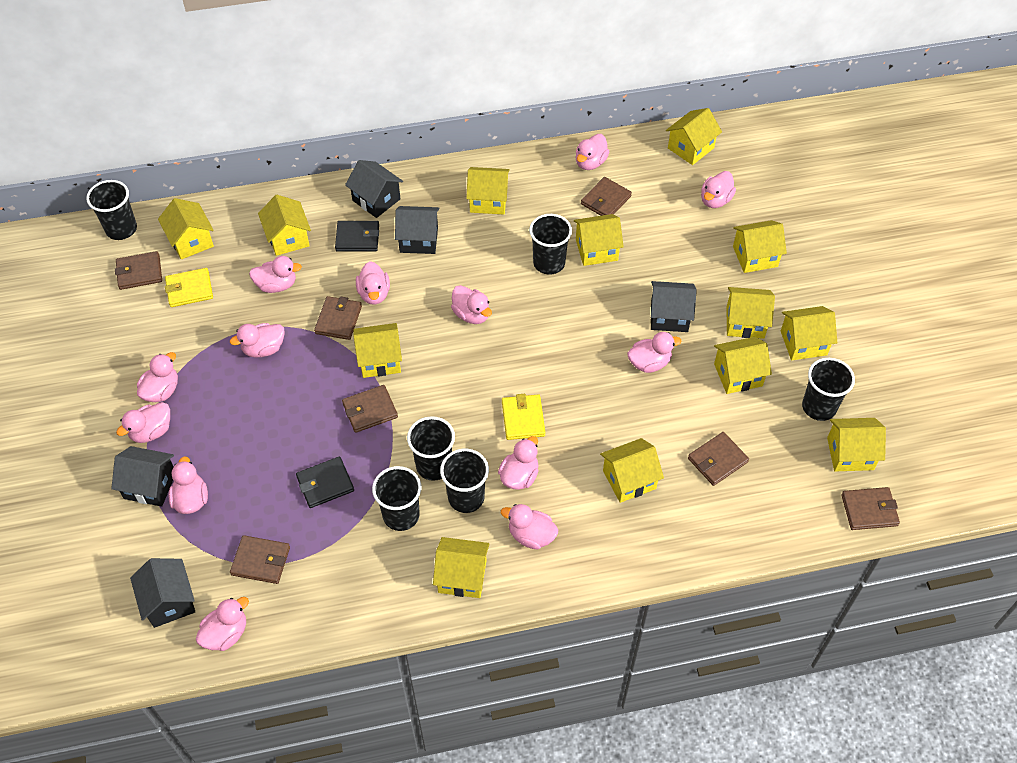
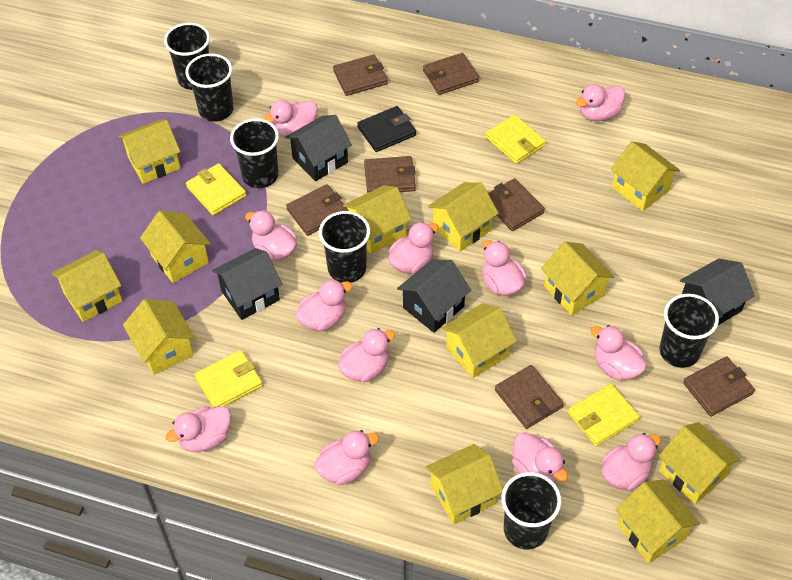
black house: [111,446,174,507] [130,558,195,628] [345,160,403,218] [395,206,440,254] [651,281,697,332] = 5 -> [212,248,282,320] [285,115,352,181] [397,259,471,333] [680,259,755,325] = 4
black wallet: [296,456,354,508] [335,221,379,252] = 2 -> [357,106,416,152] = 1
pink duck: [116,402,170,443] [137,352,178,402] [168,456,208,514] [196,597,249,651] [230,323,285,358] [249,256,302,293] [356,261,390,305] [451,285,492,324] [498,436,539,490] [501,504,559,550] [576,134,609,170] [627,332,681,373] [701,171,736,208] = 13 -> [166,406,231,452] [245,210,297,261] [263,100,318,137] [295,279,352,332] [314,430,379,485] [338,328,395,383] [388,222,439,274] [482,240,527,296] [512,432,568,483] [576,84,625,121] [590,325,647,381] [602,433,661,491] = 12
yellow house: [158,198,214,259] [258,195,311,256] [353,323,402,378] [433,537,489,598] [466,167,510,214] [574,214,624,266] [600,438,664,503] [666,108,722,165] [714,337,772,394] [727,287,775,339] [733,220,787,273] [781,306,837,360] [827,418,886,471] = 13 -> [52,250,122,322] [118,119,181,184] [123,299,195,375] [140,211,211,283] [343,185,412,254] [426,444,503,524] [428,182,498,252] [442,303,517,378] [541,242,615,316] [611,141,680,211] [615,480,700,563] [658,422,741,504] = 12
yellow wallet: [165,268,213,307] [502,394,545,440] = 2 -> [186,163,246,216] [194,350,263,407] [485,114,546,164] [568,384,640,446] = 4

